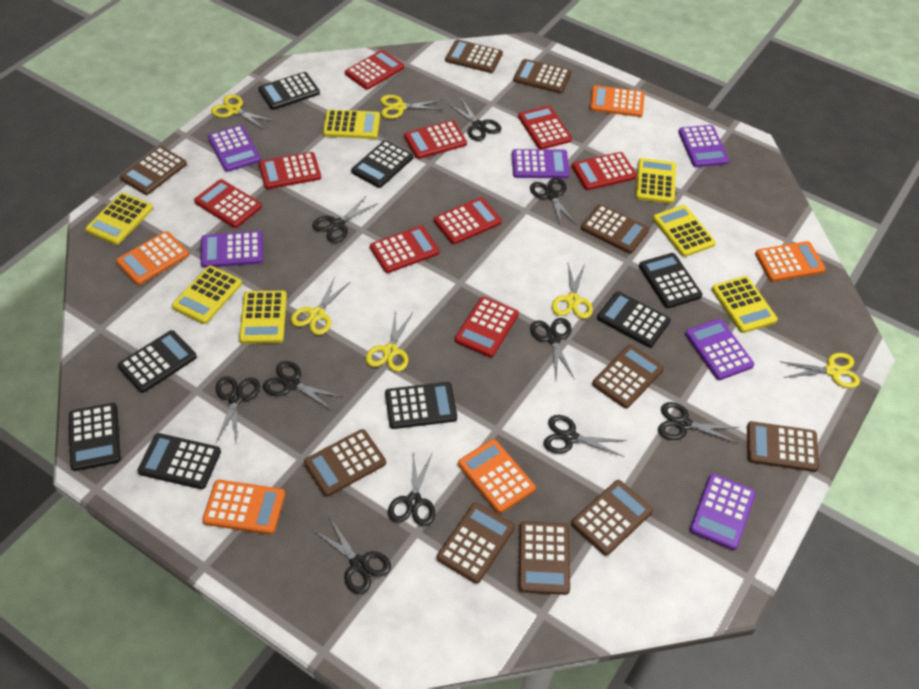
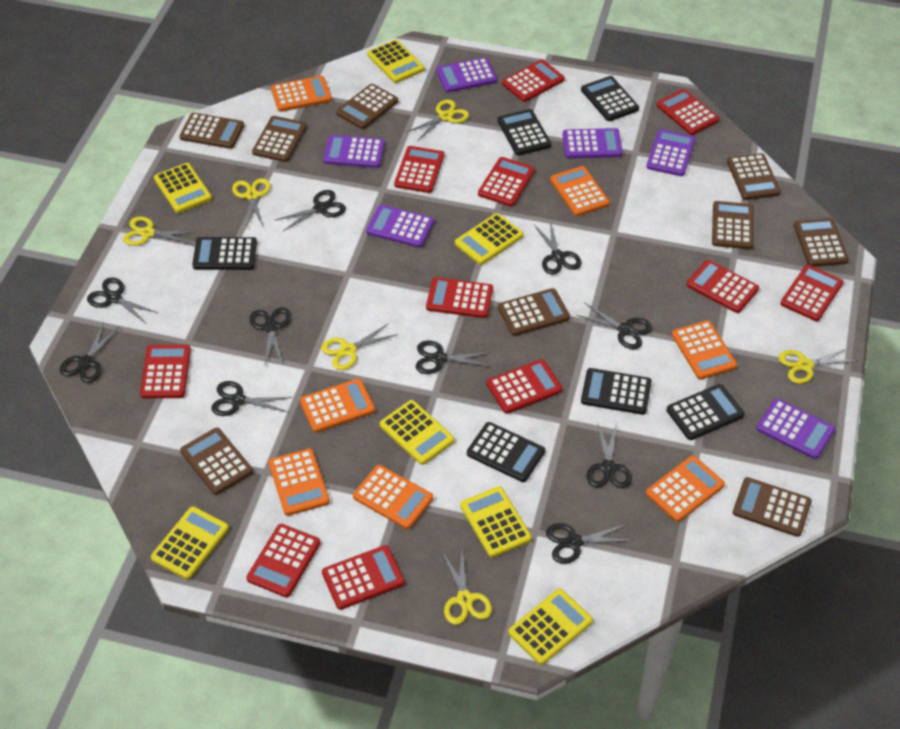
black calculator: [69,403,121,471] [118,330,197,393] [138,433,221,489] [258,72,320,110] [351,140,413,188] [385,382,457,429] [597,291,671,347] [639,253,702,308] = 8 -> [192,237,257,270] [467,422,545,482] [497,109,551,155] [581,76,639,121] [581,368,652,415] [667,384,744,440] = 6
brown calculator: [120,146,187,195] [304,429,386,496] [437,503,515,584] [445,39,503,73] [513,59,571,94] [519,521,570,595] [571,480,653,556] [581,204,649,254] [592,344,664,409] [747,421,819,472] = 10 -> [179,113,244,149] [180,428,253,495] [252,116,307,162] [336,84,398,129] [498,288,570,336] [712,201,754,249] [727,153,781,200] [733,477,812,537] [794,218,849,267] = 9
orange calculator: [116,231,189,285] [202,480,285,535] [458,439,536,514] [590,85,645,117] [755,241,826,282] = 5 -> [269,448,330,516] [271,76,332,112] [300,378,375,433] [353,465,433,529] [550,166,610,216] [646,456,725,522] [672,320,737,380] = 7
red calculator: [194,179,262,228] [259,152,321,189] [345,50,404,90] [370,226,439,273] [404,120,467,159] [434,197,502,244] [455,297,519,357] [518,106,572,149] [572,152,637,190] = 9 -> [140,345,191,398] [246,524,321,597] [322,545,405,610] [394,146,445,193] [426,277,493,318] [478,157,535,207] [487,359,562,414] [502,60,565,102] [656,89,719,135] [686,260,759,313] [780,265,843,321] = 11

